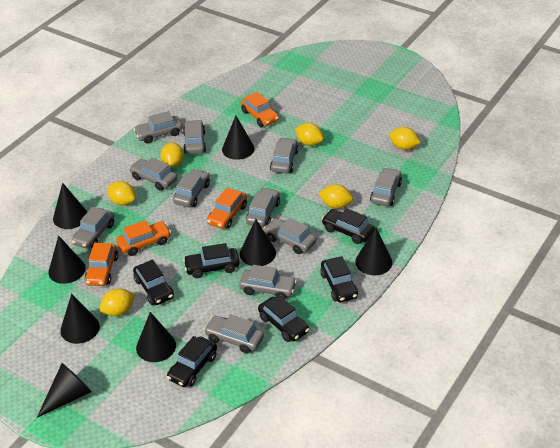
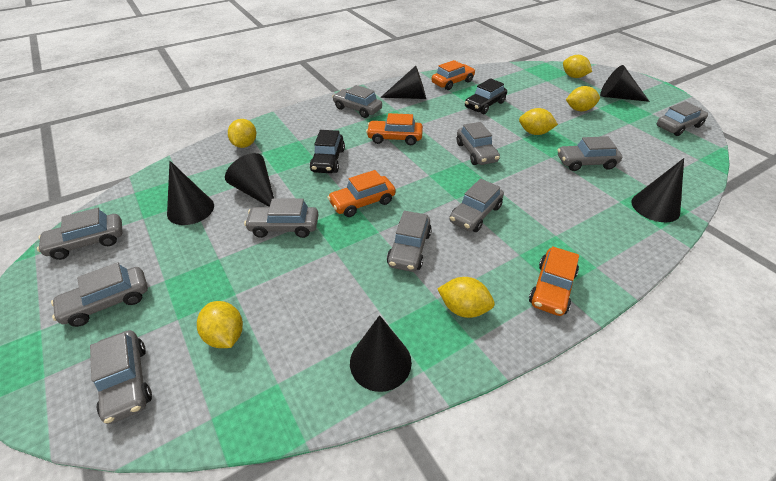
black car: [133,259,174,305] [167,336,217,387] [183,243,240,278] [258,295,309,342] [320,256,358,302] [322,208,375,244] = 6 -> [310,130,345,173] [465,78,507,114] = 2
black cone: [37,363,92,418] [48,235,86,284] [53,183,87,229] [60,294,100,344] [136,312,176,362] [222,116,254,160] [240,219,276,266] [355,227,392,276] = 8 -> [167,161,214,225] [225,153,274,207] [350,315,412,392] [380,66,426,99] [600,65,650,102] [631,158,684,222] = 6
grey car: [72,206,114,249] [129,157,177,191] [133,111,183,144] [173,169,210,207] [183,120,206,154] [204,315,264,354] [239,265,297,299] [246,187,280,227] [264,218,317,254] [270,137,299,173] [370,168,402,206] = 11 -> [37,208,122,260] [51,262,148,327] [90,330,152,424] [244,198,319,238] [332,85,382,118] [387,211,432,272] [449,178,504,232] [457,122,500,165] [557,136,622,171] [657,101,708,136] = 10

